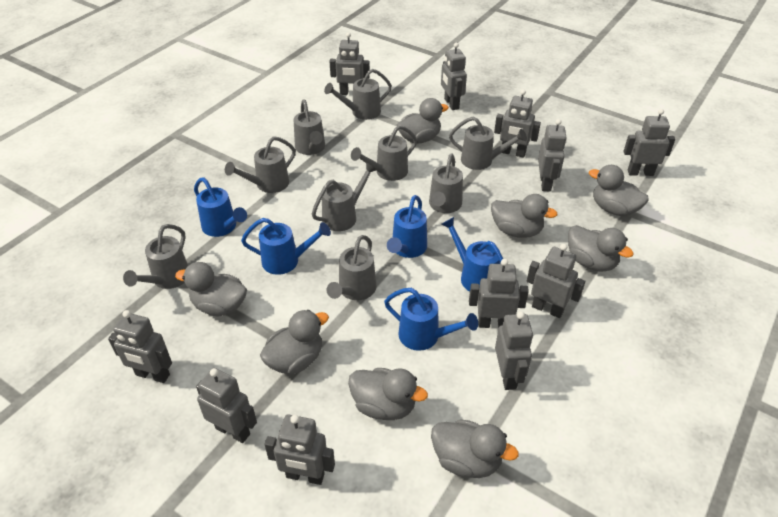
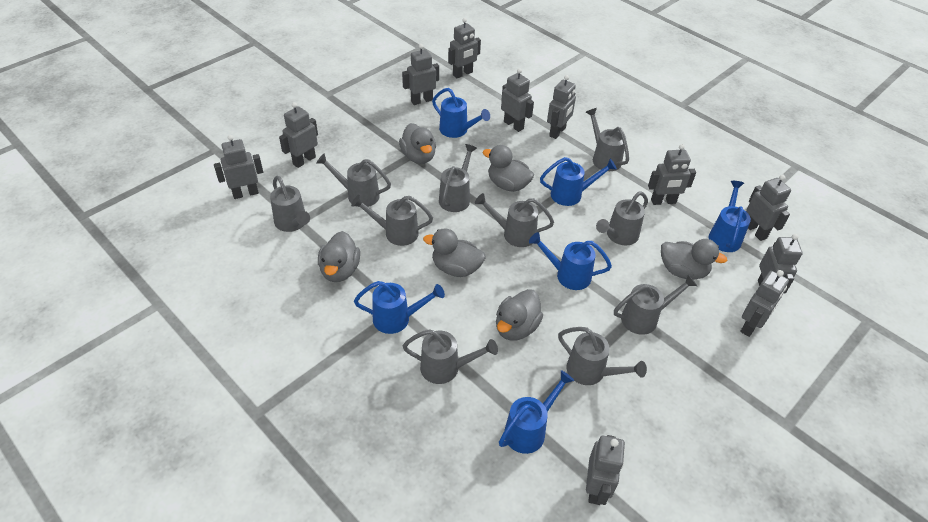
blue watering can: [194,177,247,237] [241,218,331,275] [384,288,478,351] [387,195,427,258] [441,217,503,292] = 5 -> [354,281,445,334] [432,88,490,138] [499,370,574,454] [529,232,612,290] [540,157,617,206] [708,181,751,252] = 6
grey duck: [175,262,247,316] [260,310,329,374] [348,368,428,420] [397,98,449,144] [431,419,519,478] [491,194,557,238] [568,225,634,272] [589,165,649,216] = 8 -> [318,231,360,282] [399,123,436,164] [423,228,485,277] [483,145,534,192] [496,289,543,341] [661,239,728,280] = 6
grey watering can: [123,224,188,289] [225,136,296,193] [294,99,325,155] [312,162,377,231] [324,69,392,120] [327,235,377,300] [351,125,417,181] [429,153,463,213] [449,117,527,170] = 9 -> [270,176,310,232] [316,153,391,207] [351,195,433,246] [403,329,498,384] [439,144,477,212] [475,193,554,247] [558,327,647,385] [586,108,629,171] [596,192,648,245] [614,274,697,335] = 10

